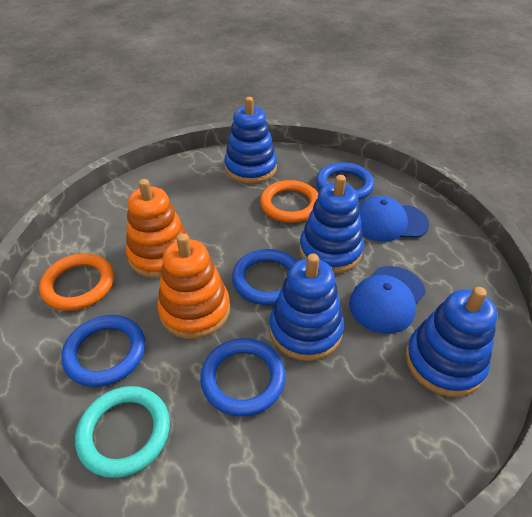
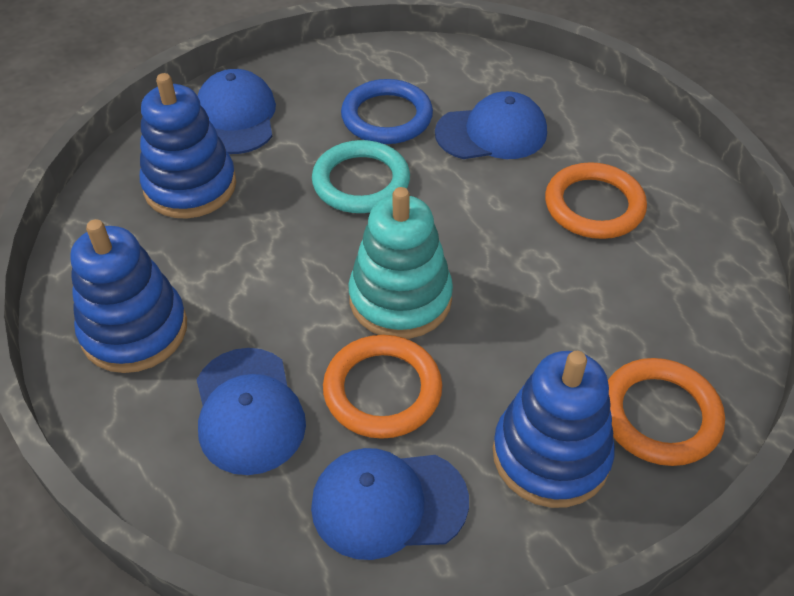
blue cap: [349,266,426,334] [359,196,429,242] = 2 -> [197,69,276,154] [197,348,306,475] [311,448,469,560] [435,91,547,159] = 4
blue ring: [61,315,145,387] [200,338,286,417] [232,249,297,305] [316,162,374,200] = 4 -> [341,79,433,144] = 1
blue stacking toy: [225,97,277,184] [269,254,344,361] [300,175,364,273] [405,287,498,397] = 4 -> [70,219,187,373] [140,73,236,218] [493,351,615,508] = 3
orange ring: [39,253,114,311] [260,180,318,223] = 2 -> [323,335,442,439] [545,162,647,239] [608,358,725,466] = 3
orange stacking toy: [126,179,190,278] [157,234,230,339] = 2 -> none = 0
turquoise stacking toy: none = 0 -> [349,187,453,339] = 1

